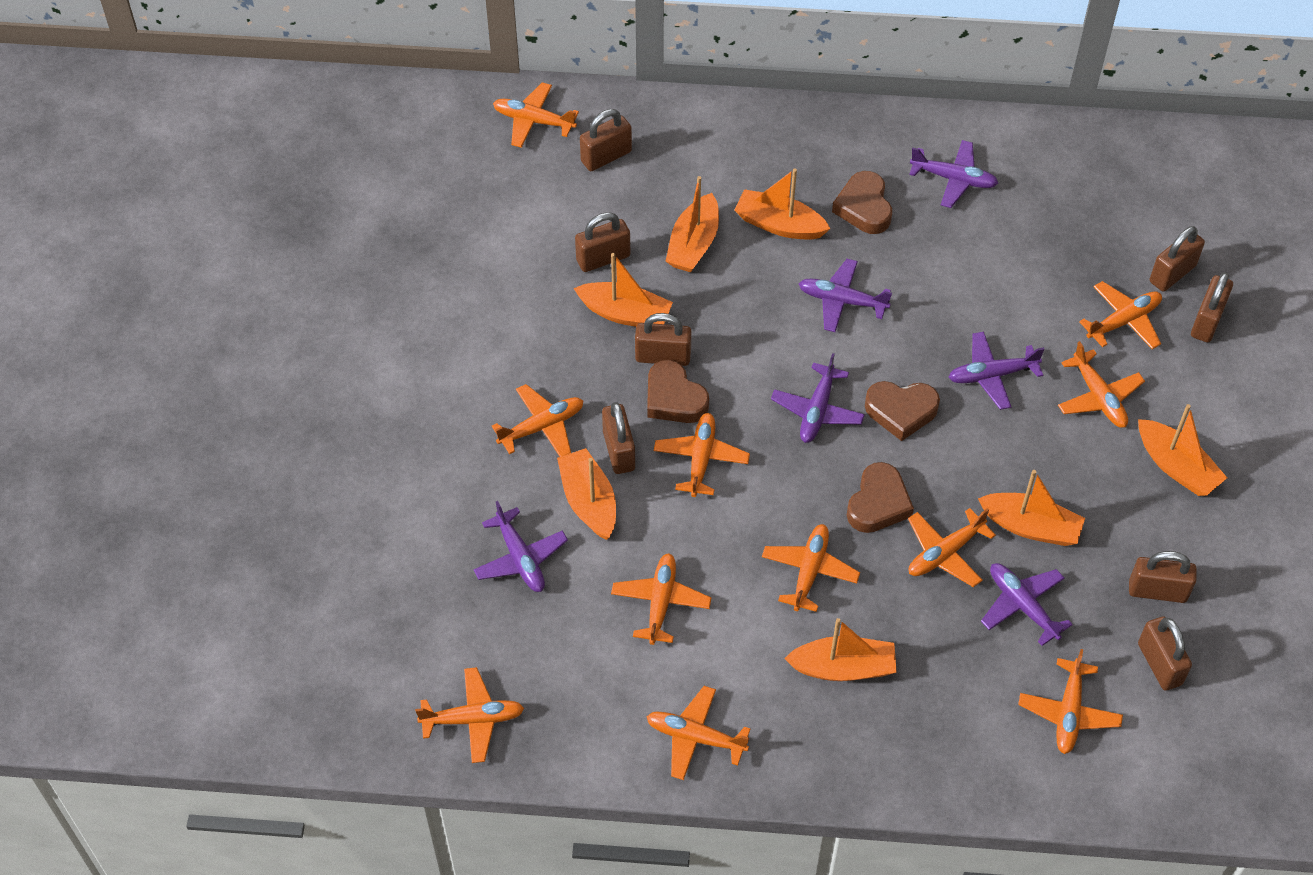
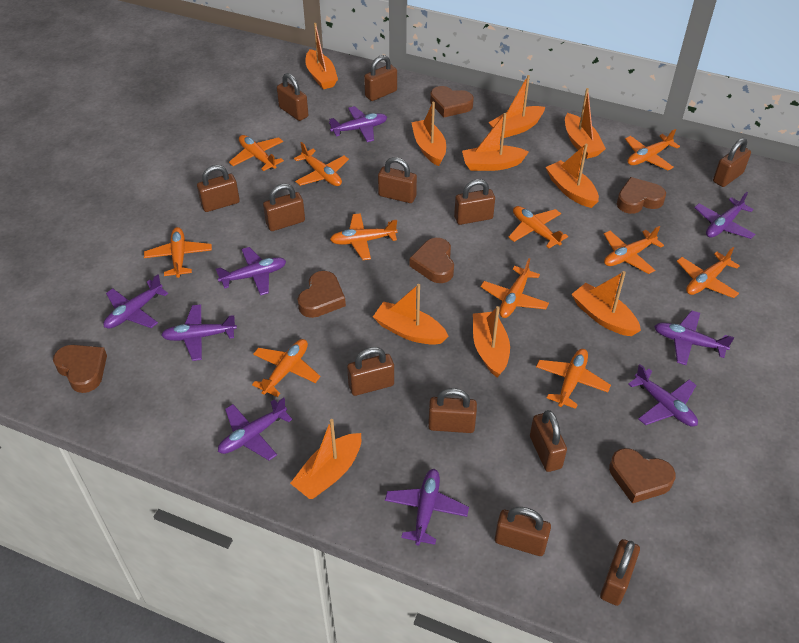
brown heart: [647,360,709,423] [832,171,892,234] [847,462,914,533] [865,381,940,441] = 4 -> [53,345,107,393] [297,271,346,318] [410,238,454,283] [430,86,474,117] [609,448,676,503] [617,177,666,214] = 6
brown padlock: [575,212,631,272] [580,109,632,171] [602,402,635,474] [635,313,692,366] [1129,551,1197,603] [1138,616,1192,691] [1150,226,1205,292] [1191,272,1233,342] = 8 -> [197,165,240,212] [263,184,305,231] [277,73,308,121] [347,347,394,396] [364,55,397,101] [378,157,417,203] [428,388,477,433] [454,179,495,225] [495,507,551,556] [530,410,567,472] [600,539,640,606] [713,138,751,187] = 12
orange boat: [557,448,616,540] [574,253,673,327] [666,176,719,272] [734,168,831,240] [784,618,897,681] [978,470,1085,546] [1138,404,1227,496] = 7 -> [290,419,361,499] [305,23,338,89] [373,284,449,345] [411,102,446,166] [462,113,529,171] [473,306,510,377] [489,75,545,138] [546,144,599,208] [565,88,606,159] [571,271,641,336] = 10
purple plane: [473,501,568,592] [771,353,865,443] [799,259,892,332] [909,140,998,208] [949,332,1045,410] [981,563,1073,646] = 6 -> [103,274,168,329] [161,304,237,361] [216,247,286,296] [218,398,293,460] [329,106,387,142] [385,469,469,546] [628,364,698,427] [654,310,734,365] [694,192,755,239] = 9

